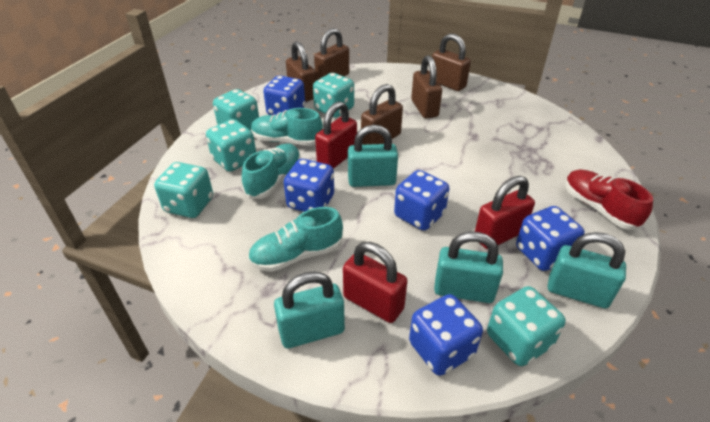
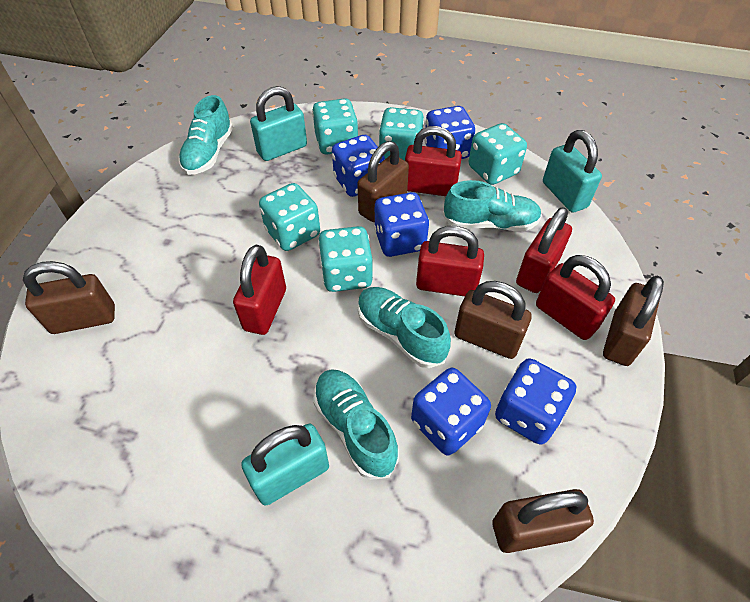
red padlock: [315,101,357,169] [343,242,407,323] [475,176,535,249] = 3 -> [233,245,286,335] [405,126,462,196] [416,226,484,296] [516,207,572,293] [536,255,615,340] = 5
red shoe: [565,170,653,230] = 1 -> none = 0
turquoise padlock: [274,271,345,348] [348,125,398,187] [434,232,503,303] [548,232,626,308] = 4 -> [241,424,329,506] [250,86,307,161] [543,130,602,213] = 3
turquoise shoe: [242,143,301,199] [248,207,343,272] [251,108,323,146] = 3 -> [178,95,233,175] [313,369,399,480] [358,287,451,368] [443,180,542,232] = 4

